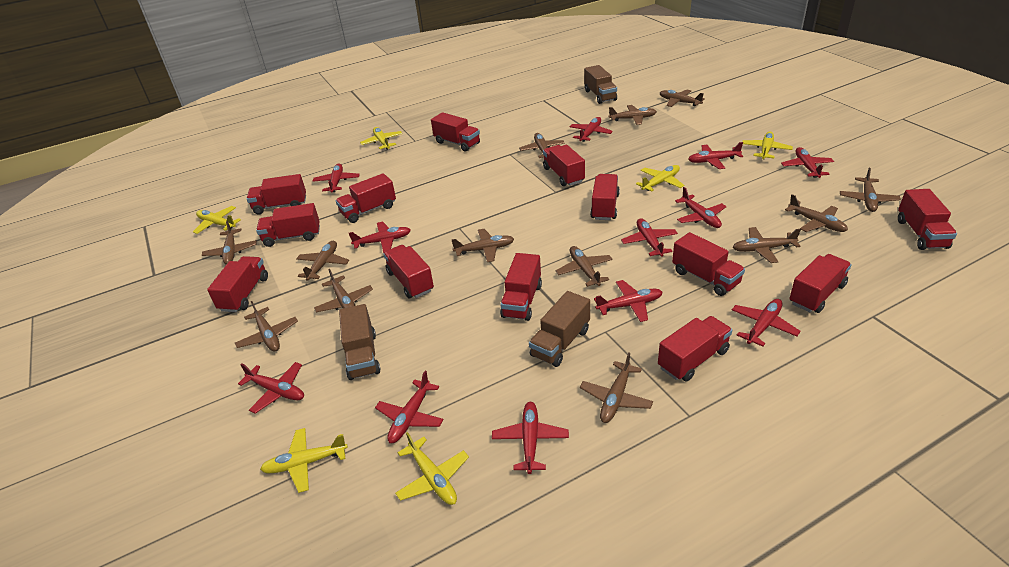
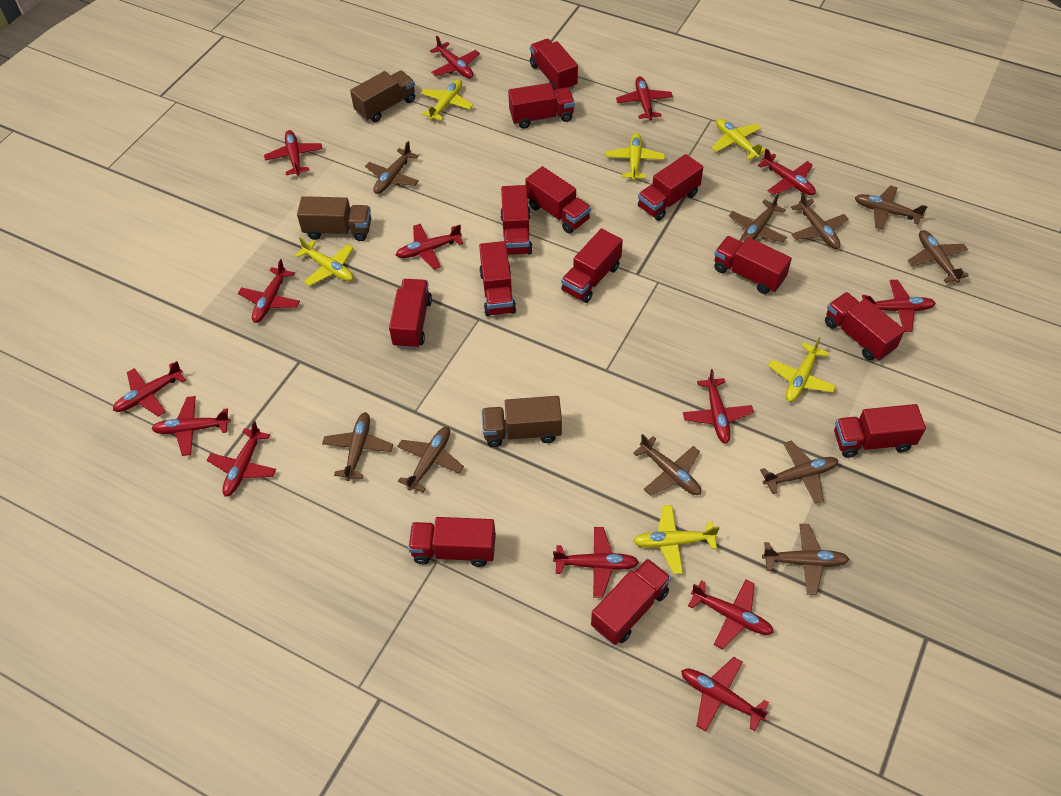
brown plane: [202,221,257,265] [235,301,298,352] [296,241,349,281] [314,269,373,312] [452,229,514,262] [519,133,565,158] [555,246,613,287] [580,353,653,423] [609,105,657,125] [660,90,705,107] [733,227,801,263] [785,194,848,232] [840,168,901,212] = 13 -> [322,412,393,481] [365,141,419,194] [397,427,464,493] [633,434,701,495] [729,194,787,243] [760,440,839,504] [762,524,849,595] [791,192,848,249] [855,185,928,230] [908,230,969,283] = 10
red plane: [238,362,304,414] [313,163,360,193] [349,221,411,253] [375,371,444,443] [492,402,569,474] [570,117,613,142] [594,280,663,322] [621,218,678,257] [675,187,727,228] [688,142,743,169] [732,299,801,346] [781,147,834,178] = 12 -> [113,361,186,417] [151,396,231,456] [207,421,276,497] [238,259,300,323] [264,130,323,176] [396,224,463,270] [430,36,480,78] [553,527,639,598] [616,76,673,120] [681,657,769,732] [683,369,754,443] [688,579,774,649] [757,149,816,195] [862,280,936,332] = 14

